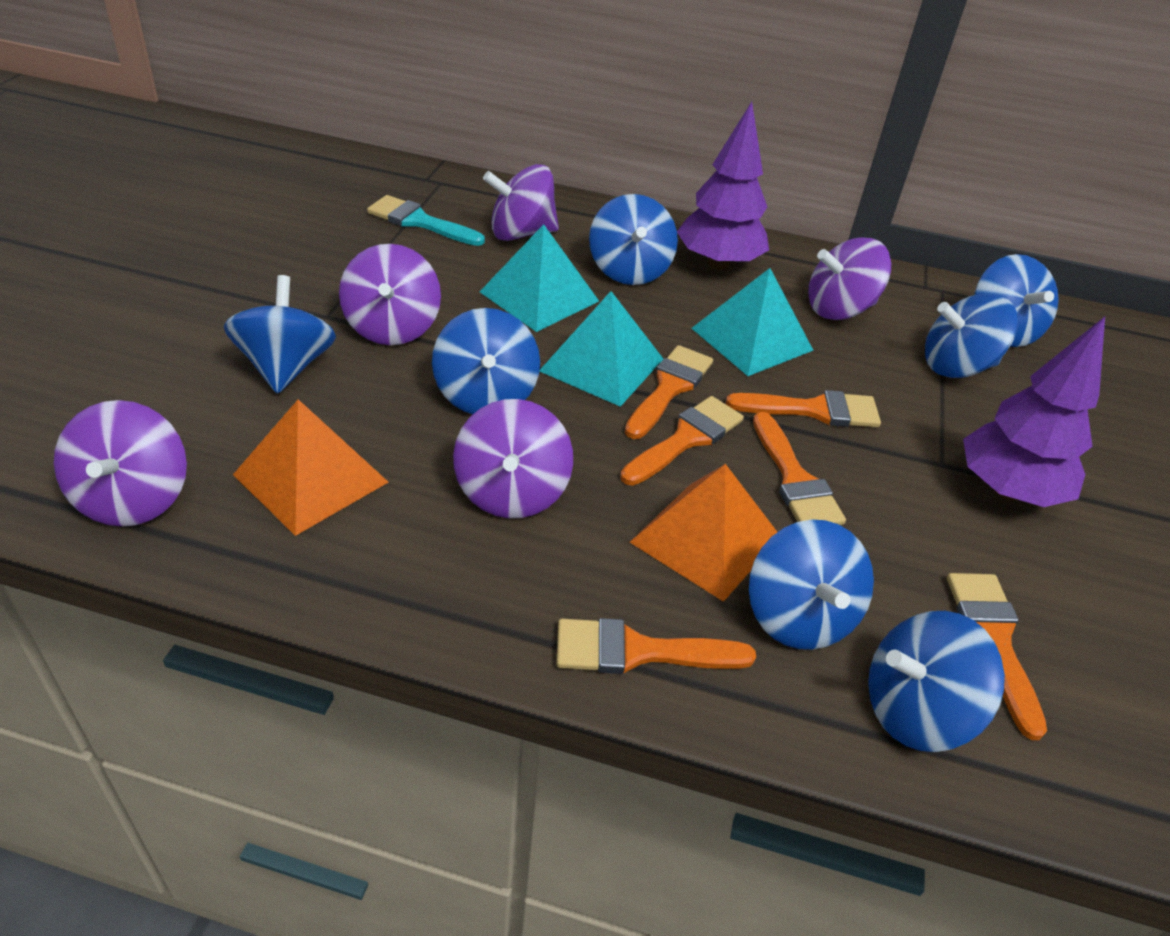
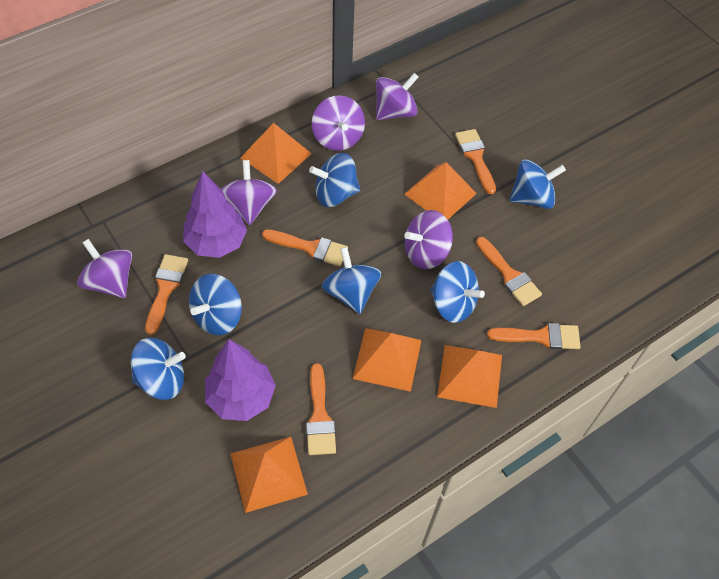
blue spinning top: [224,275,336,394] [432,308,540,414] [589,194,678,285] [749,519,874,650] [868,611,1005,752] [925,293,1018,378] [974,254,1059,347] = 7 -> [131,338,186,400] [189,274,242,335] [309,153,360,207] [322,247,382,314] [430,261,485,323] [509,159,566,209] = 6
orange pyramid: [233,399,389,536] [630,464,777,602] = 2 -> [230,437,308,513] [241,123,312,184] [353,328,421,392] [405,162,477,220] [437,345,502,408] = 5
turquoise brush: [367,195,485,246] = 1 -> none = 0
turquoise pyramid: [480,224,599,332] [539,291,663,407] [691,268,814,376] = 3 -> none = 0

